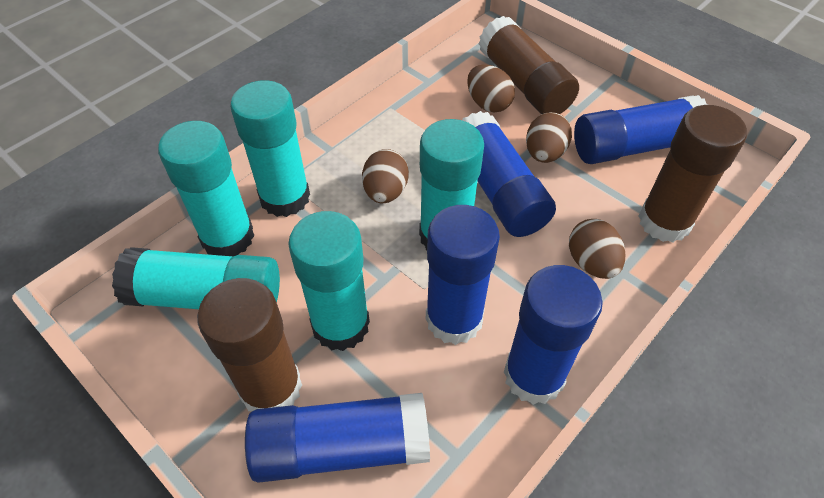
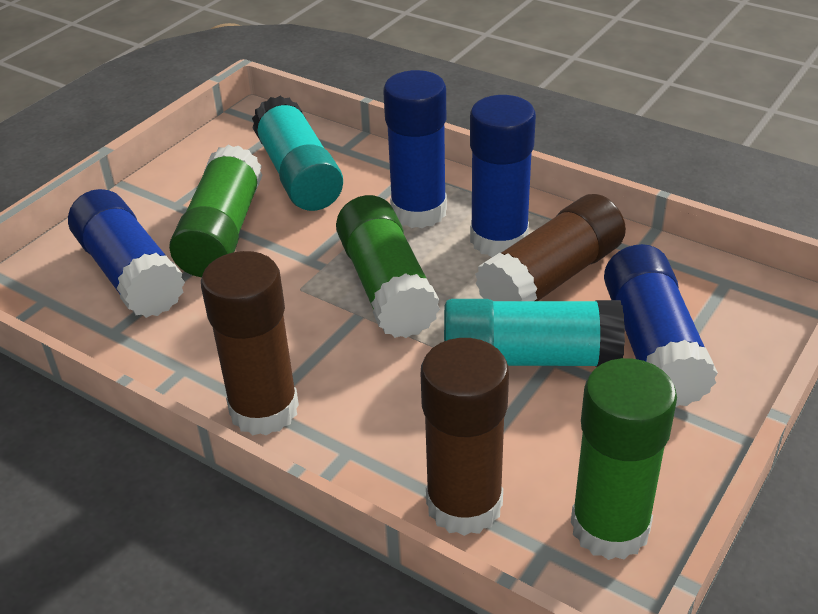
blue glue stick: [245,393,430,483] [426,205,500,345] [462,111,556,237] [504,265,603,405] [574,95,708,164] = 5 -> [68,189,185,318] [383,70,447,228] [470,95,536,257] [604,244,718,407] = 4
brown egg: [362,149,409,203] [467,64,515,113] [526,112,572,163] [569,219,625,279] = 4 -> none = 0
green glue stick: none = 0 -> [169,145,262,277] [336,195,440,338] [571,358,677,560] = 3
turquoise glue stick: [112,247,280,309] [158,121,254,256] [230,80,310,217] [288,211,370,351] [419,119,484,250] = 5 -> [252,96,343,211] [444,299,625,367] = 2

